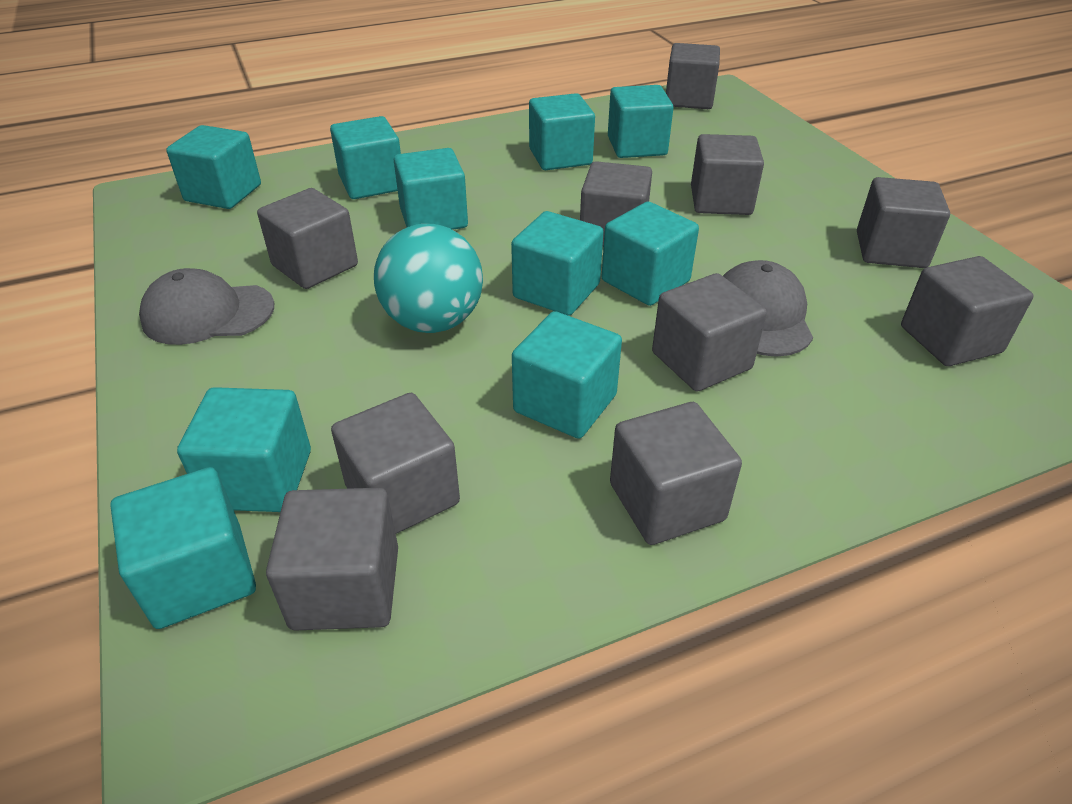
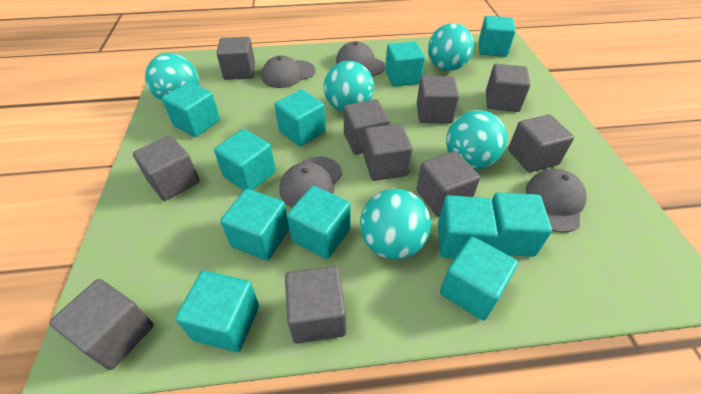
grey cap: [139,268,274,345] [723,260,813,357] = 2 -> [261,55,315,88] [279,156,342,207] [336,41,385,76] [526,169,587,233] = 4
turquoise ball: [374,224,483,333] = 1 -> [145,53,199,102] [324,61,374,112] [360,189,431,259] [428,23,474,71] [446,110,507,169] = 5
turquoise cube: [110,467,256,629] [166,125,261,209] [177,387,311,512] [330,116,401,199] [394,148,468,230] [511,211,604,316] [512,311,622,439] [529,93,595,170] [601,202,699,306] [608,85,674,158] = 10 -> [162,82,220,137] [175,271,259,352] [214,129,276,190] [220,189,289,261] [274,89,326,146] [287,186,350,259] [385,41,425,87] [438,195,498,258] [440,236,518,321] [478,16,516,57] [492,192,552,257] = 11

